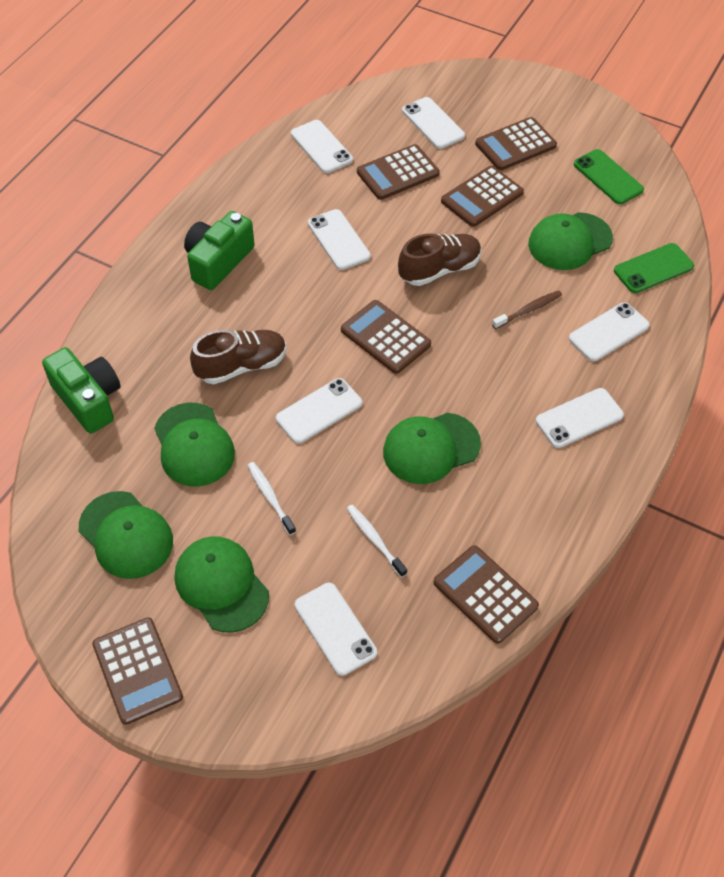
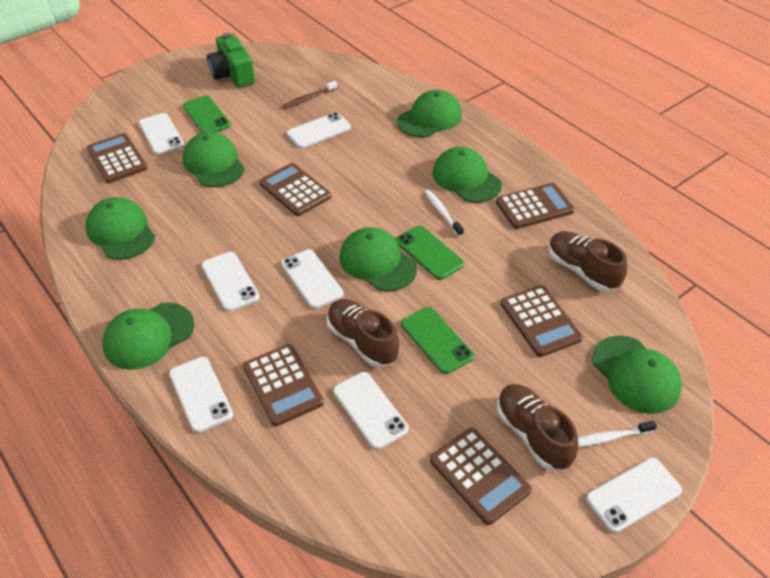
brown shoe: [190,330,286,384] [398,233,482,286] = 2 -> [327,299,399,367] [497,384,579,470] [548,231,627,291] = 3
green camera: [42,347,120,434] [184,211,255,290] = 2 -> [207,33,255,88] = 1
green cap: [79,491,173,579] [154,403,235,486] [175,537,269,633] [383,413,481,484] [528,212,613,270] = 5 -> [86,197,155,260] [102,302,194,369] [183,132,245,187] [339,227,417,292] [397,90,462,138] [432,147,502,203] [592,336,682,414] = 7
green phone: [574,149,644,204] [614,243,694,293] = 2 -> [183,96,231,133] [396,225,464,280] [401,307,474,374] = 3

